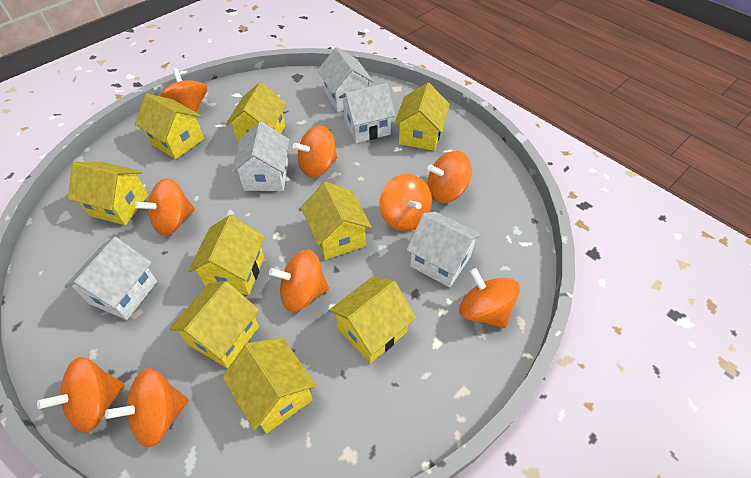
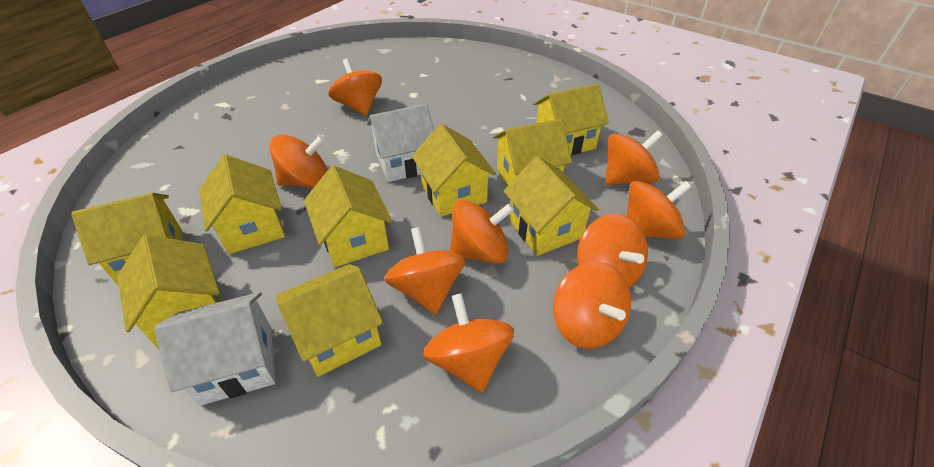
white house: [64,237,157,320] [231,122,290,191] [317,47,374,112] [339,83,396,143] [406,212,482,288] = 5 -> [154,292,275,406] [367,104,434,182] = 2

